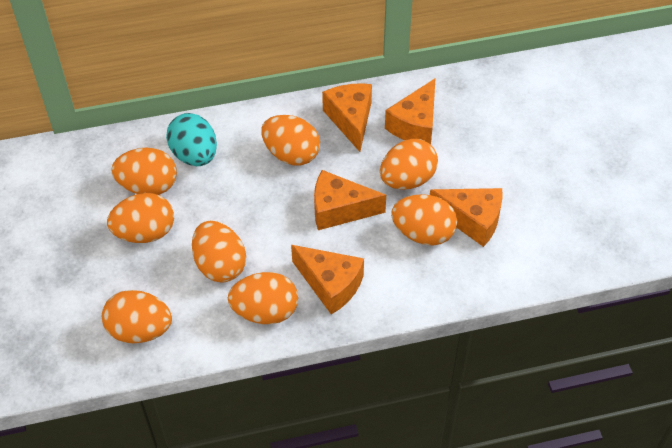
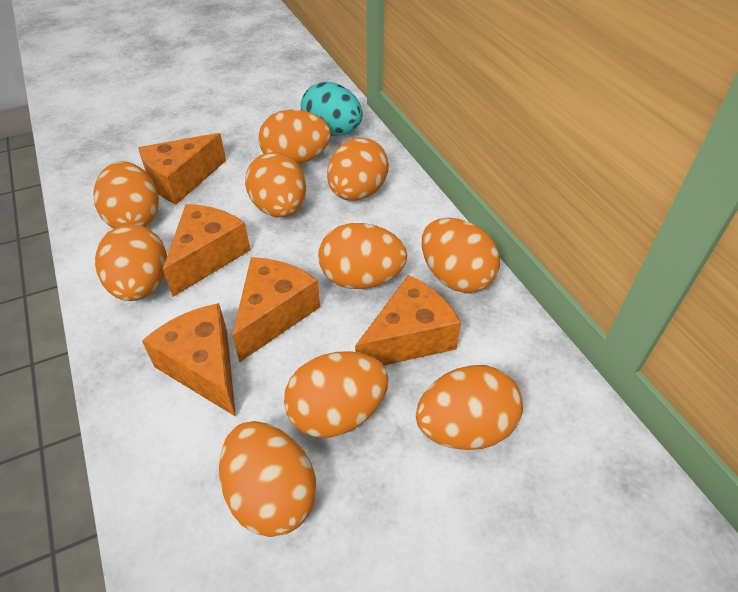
orange egg: [102,290,172,343] [107,193,174,243] [112,148,177,195] [192,221,246,283] [228,272,298,324] [261,115,320,166] [380,139,438,190] [391,194,457,245] = 8 -> [93,161,159,228] [95,224,167,301] [219,421,316,537] [245,152,306,217] [258,109,331,165] [284,351,389,438] [318,223,407,289] [327,137,389,201] [416,365,523,450] [422,218,500,293] = 10

